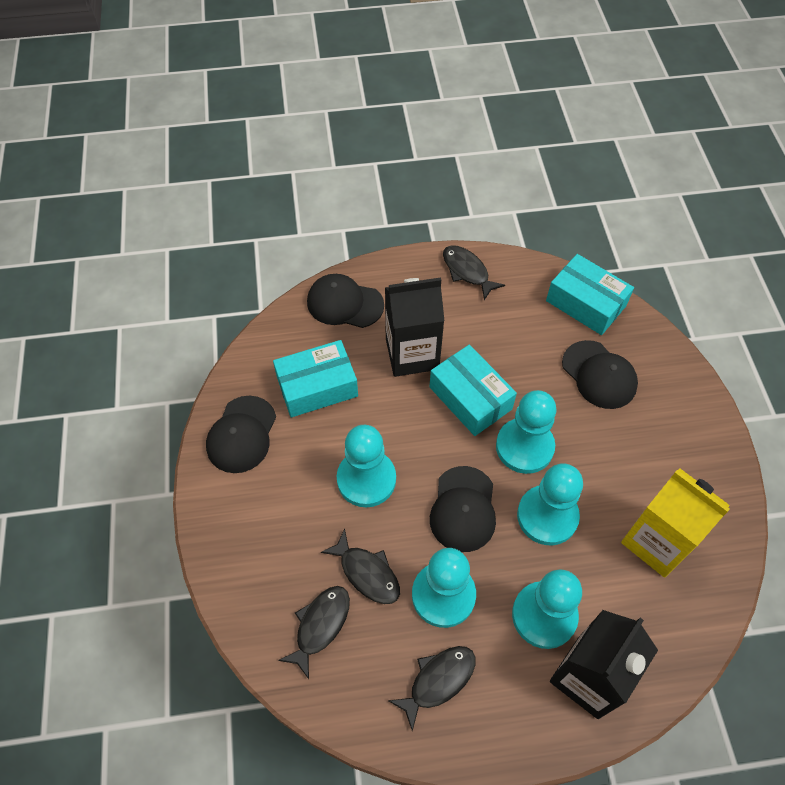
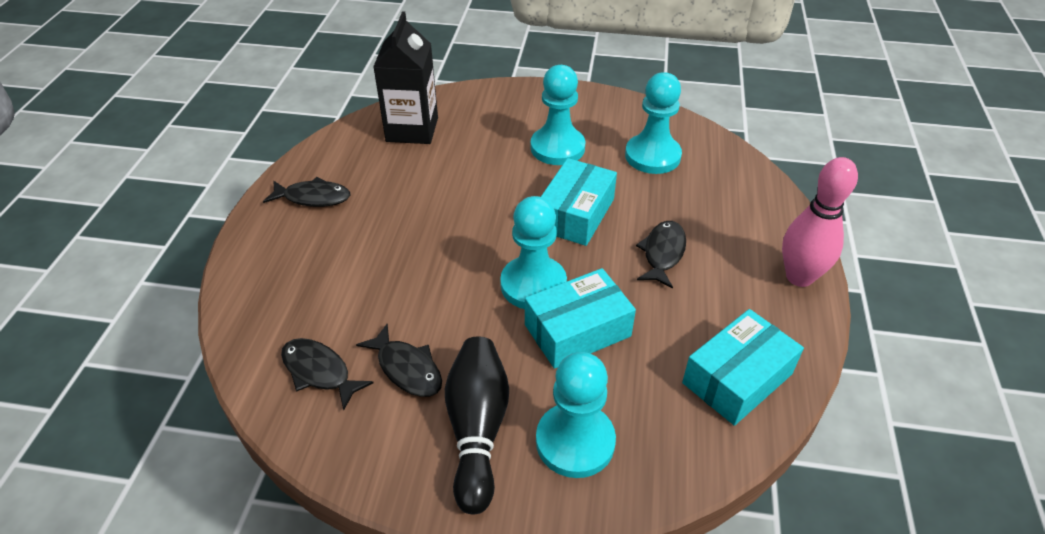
black bowling pin: none = 0 -> [445,337,509,514] = 1
black cap: [206,396,276,473] [307,274,384,328] [430,466,496,552] [562,340,638,409] = 4 -> none = 0
black carton: [385,277,445,377] [550,610,658,719] = 2 -> [373,12,438,144] = 1
pink bowling pin: none = 0 -> [782,157,858,287] = 1
turquoise pawn: [337,425,396,507] [412,548,476,628] [496,390,557,474] [512,570,582,649] [517,463,583,545] = 5 -> [500,196,567,309] [530,65,585,165] [536,352,616,478] [625,72,682,174] = 4
yellow carton: [621,468,730,577] = 1 -> none = 0

